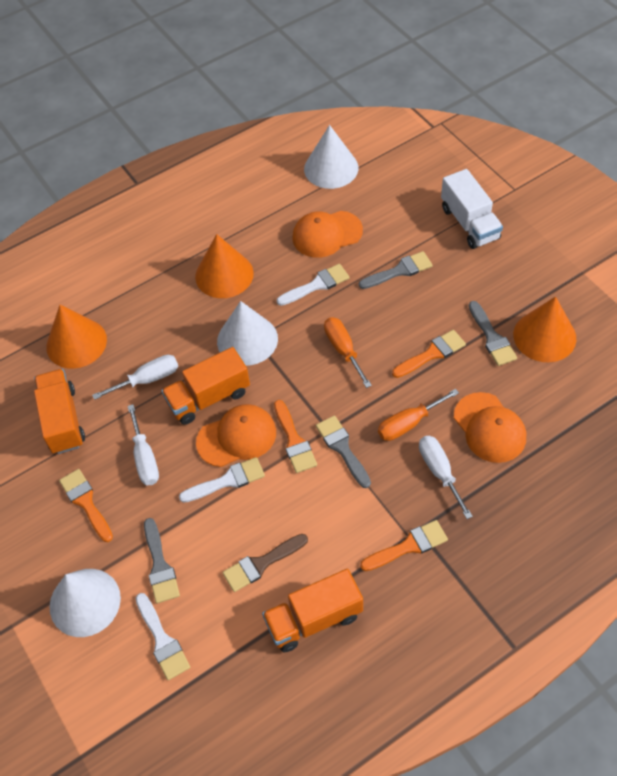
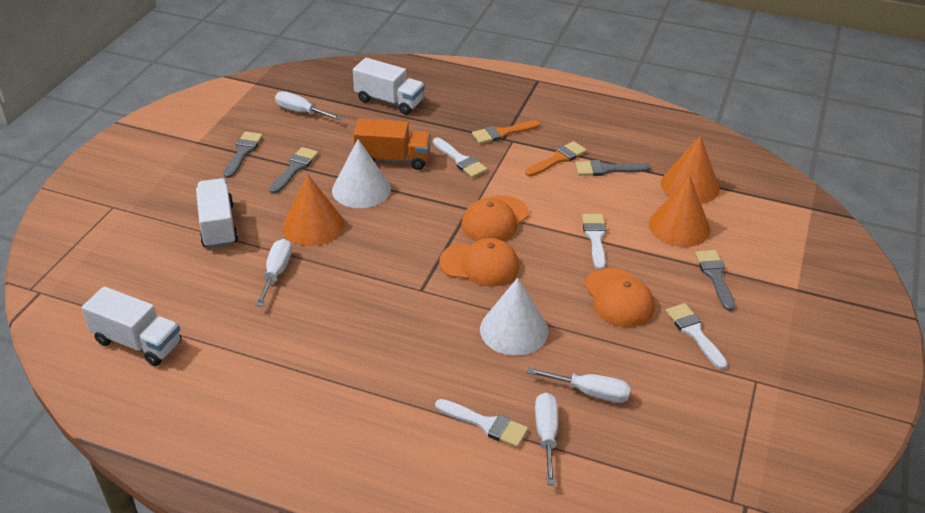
brown brush: [223,534,308,592] = 1 -> none = 0
orange brush: [59,469,113,542] [274,400,317,473] [360,520,448,571] [392,330,466,378] = 4 -> [472,120,540,144] [525,141,587,177] = 2
orange screwdriver: [324,317,372,388] [378,389,459,441] = 2 -> none = 0
orange truck: [34,369,85,454] [161,347,250,425] [262,569,363,652] = 3 -> [353,118,431,170] = 1
white brush: [135,593,190,680] [179,457,265,503] [277,264,350,306] = 3 -> [433,137,487,178] [435,399,528,448] [582,214,606,270] [666,303,728,370] = 4
white cone: [50,569,121,637] [217,301,278,366] [304,125,359,189] = 3 -> [332,139,391,208] [480,277,548,356] = 2
white screwdriver: [92,355,178,400] [128,404,159,485] [419,436,473,519] = 3 -> [255,239,292,307] [275,91,342,120] [527,368,631,403] [535,393,558,485] = 4
white truck: [441,169,503,249] = 1 -> [82,286,182,366] [196,178,238,249] [353,58,425,115] = 3

